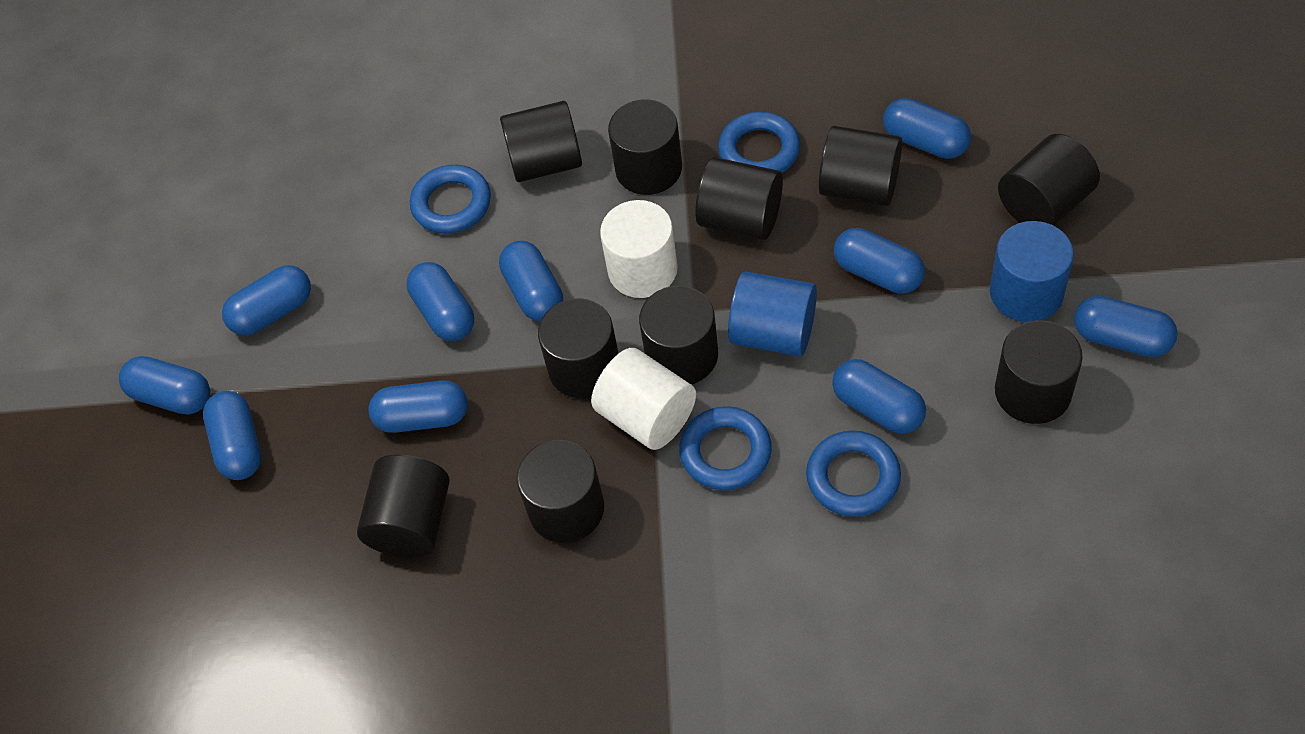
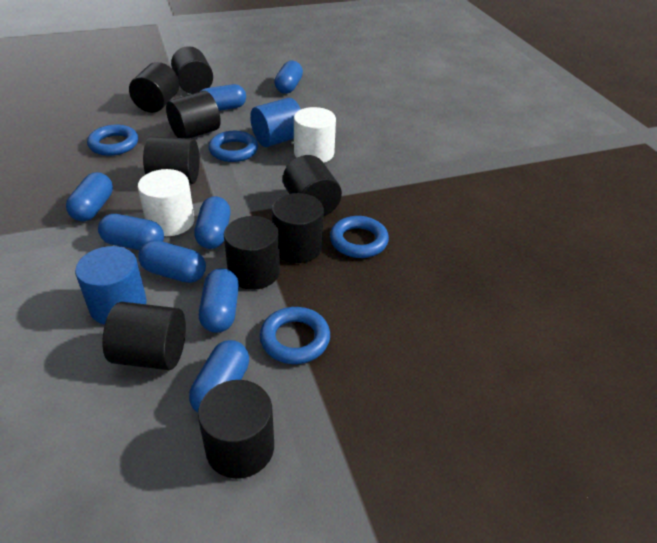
black cylinder: [357,454,450,558] [500,101,582,182] [517,440,604,543] [538,298,619,398] [608,99,682,195] [639,286,718,384] [695,157,783,240] [819,126,902,206] [995,320,1083,424] [998,134,1100,226] = 10 -> [102,302,186,370] [129,62,179,113] [143,137,199,184] [166,91,221,139] [171,46,213,94] [198,380,274,479] [224,216,280,290] [272,193,324,263] [283,155,342,216] = 9
blue capsule: [119,356,210,415] [203,391,262,480] [222,265,311,336] [368,381,468,433] [407,262,474,341] [499,241,563,321] [832,359,926,434] [834,228,925,294] [883,98,971,159] [1074,296,1178,358] = 10 -> [66,172,113,221] [98,214,164,250] [138,240,206,283] [189,340,249,413] [194,196,230,249] [199,268,239,333] [200,84,246,111] [274,61,303,94] = 8

